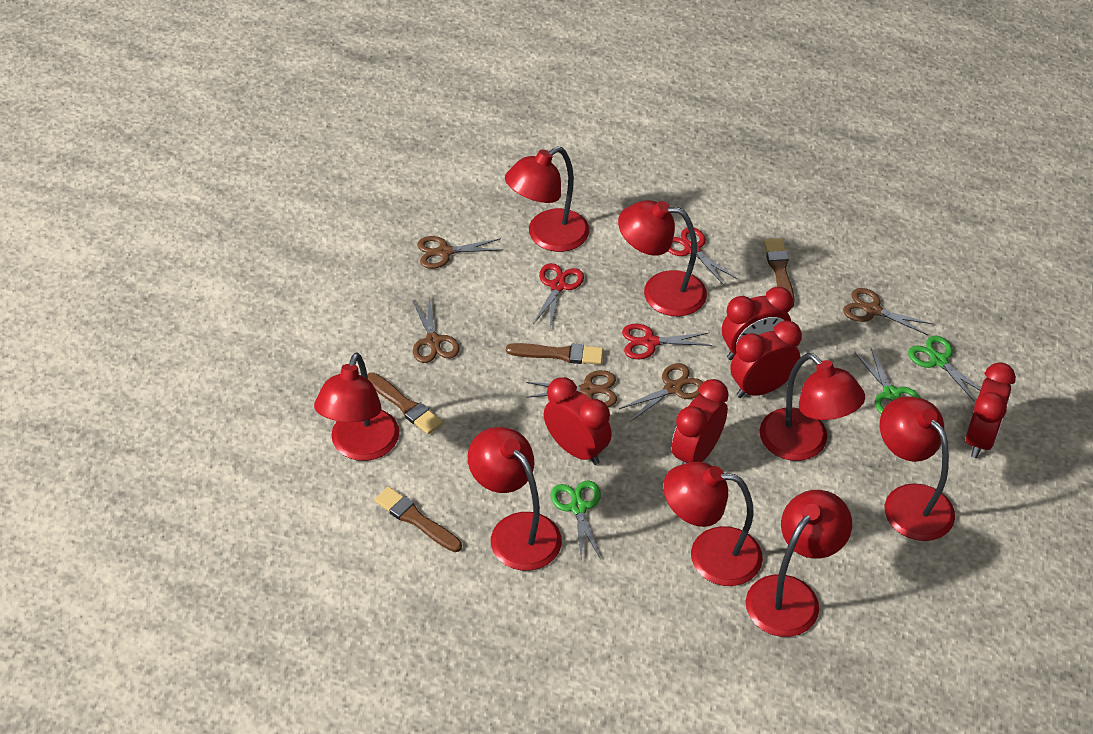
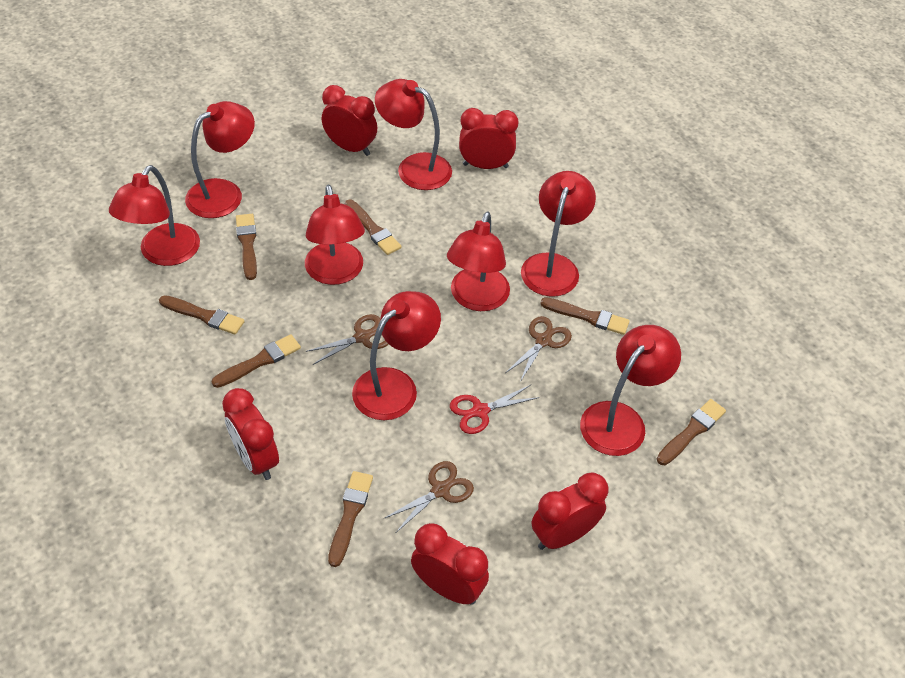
brown brush: [367,372,443,434] [374,486,462,552] [506,343,603,365] [764,238,795,308] = 4 -> [159,295,245,335] [212,334,301,388] [236,214,257,280] [328,471,373,567] [345,199,402,255] [540,297,630,335] [657,399,726,465] = 7
brown scissors: [412,296,460,363] [417,236,503,269] [526,370,617,407] [619,363,703,422] [843,288,933,335] = 5 -> [305,314,389,365] [383,461,474,532] [506,316,572,382] = 3
green scissors: [551,480,601,560] [854,347,921,414] [908,336,981,402] = 3 -> none = 0
red scissors: [533,263,584,328] [622,324,712,359] [668,227,737,285] = 3 -> [450,385,539,434] = 1

